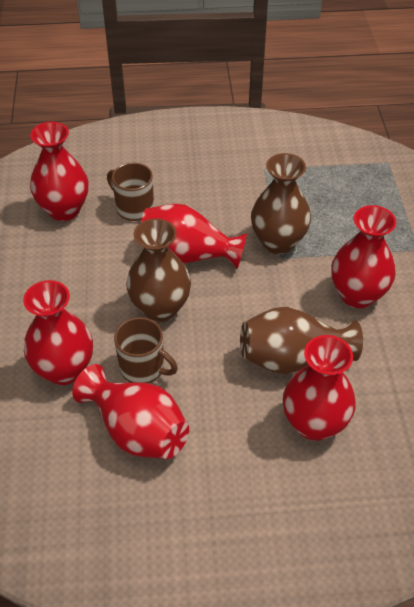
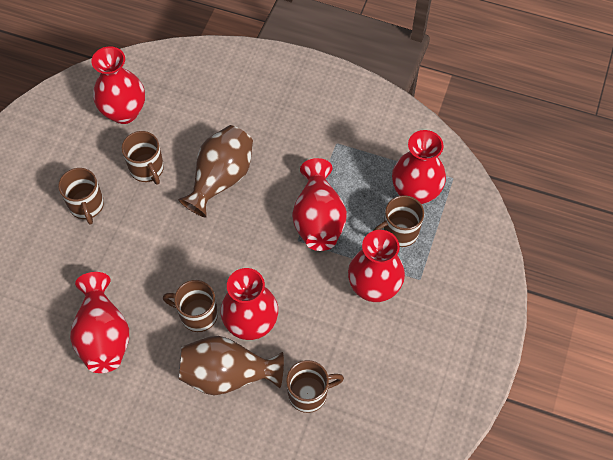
brown mug: [107,163,154,221] [114,317,178,383] = 2 -> [58,168,104,225] [122,131,164,185] [163,280,218,332] [286,360,344,413] [373,195,424,247] = 5
brown vase: [126,218,191,322] [240,307,363,374] [251,153,311,254] = 3 -> [178,125,253,218] [179,336,284,395] = 2

